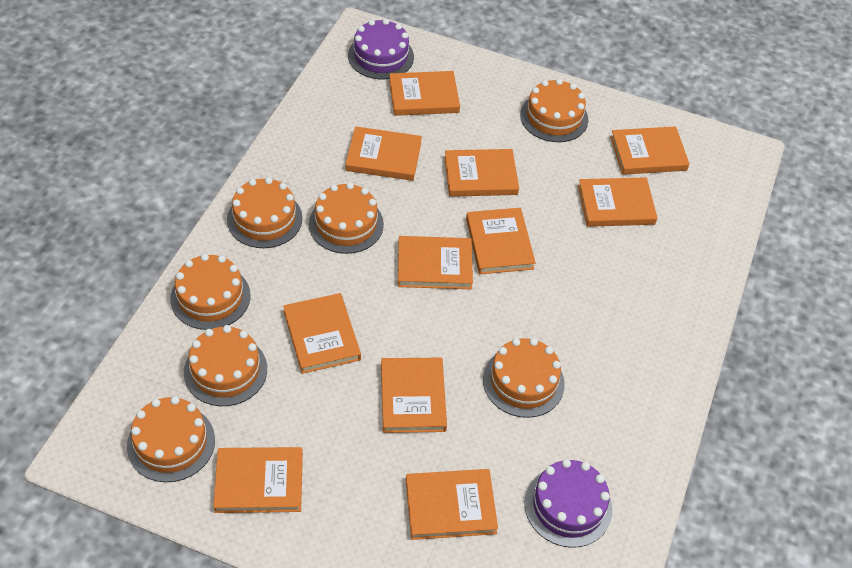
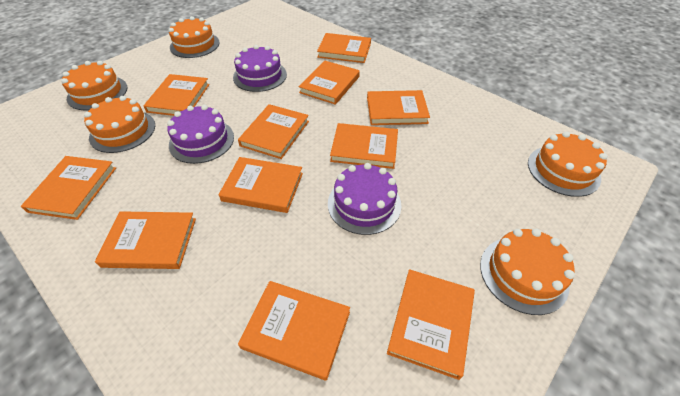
orange cake: [127,396,215,482] [170,254,251,330] [184,325,267,406] [227,177,303,248] [309,182,384,254] [483,338,565,418] [520,79,588,142] = 7 -> [61,61,127,110] [84,96,155,153] [169,16,220,58] [480,229,575,315] [528,132,608,197] = 5
purple cake: [348,19,414,79] [525,459,612,548] = 2 -> [167,105,234,164] [233,45,287,92] [328,163,401,235] = 3

